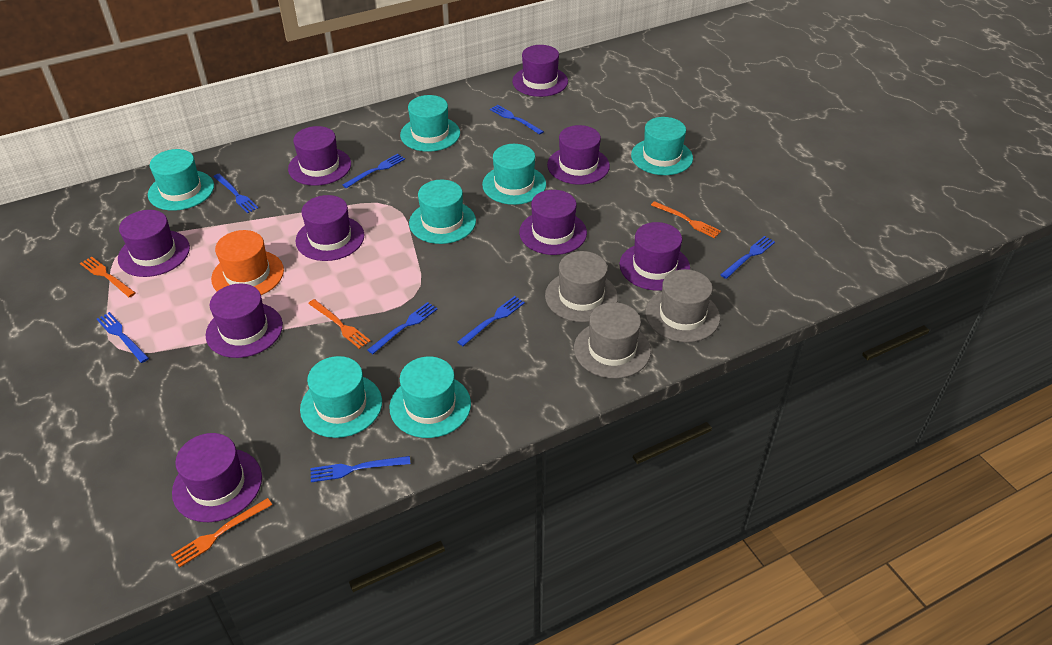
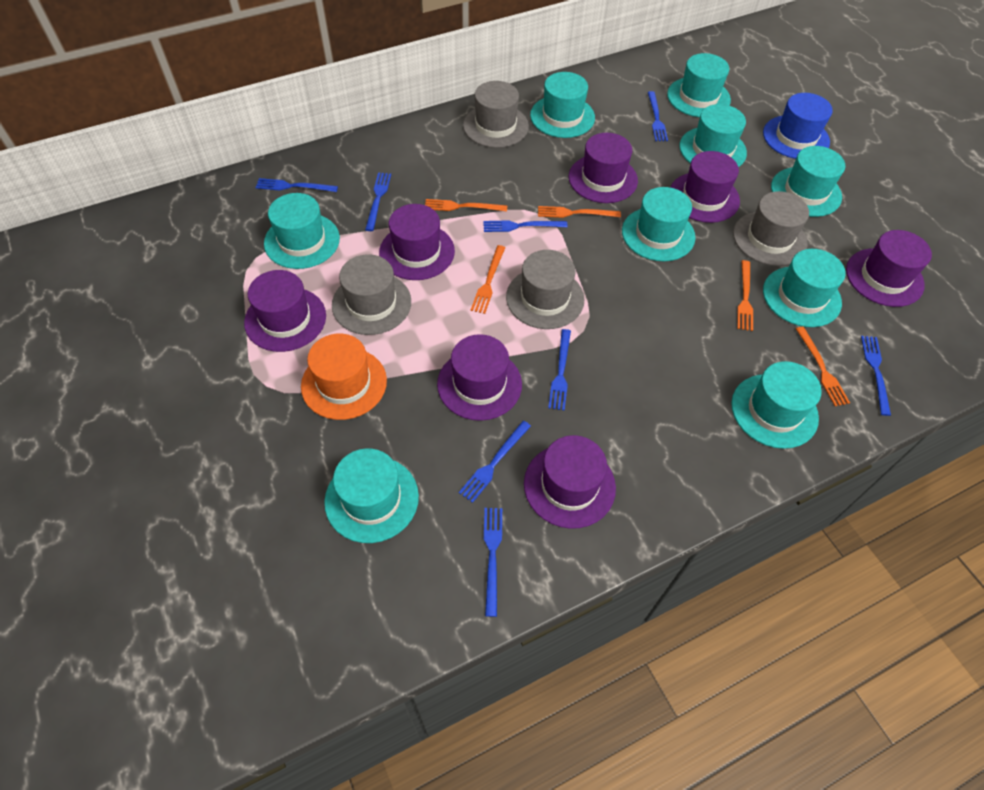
blue hat: none = 0 -> [763,93,833,159] = 1
grey hat: [545,251,618,322] [574,302,651,379] [645,269,720,342] = 3 -> [332,254,411,335] [463,81,529,148] [506,250,584,329] [733,191,809,266] = 4
orange fork: [80,256,136,298] [171,498,272,568] [308,299,371,349] [651,201,721,238] = 4 -> [425,199,507,212] [471,245,505,314] [538,206,621,218] [737,260,753,331] [796,327,850,406] = 5
purple hat: [118,210,190,277] [172,433,262,522] [206,284,283,358] [288,126,351,186] [295,195,364,261] [512,45,568,97] [519,190,587,255] [547,125,610,185] [620,222,690,291] = 9 -> [244,270,326,352] [379,204,455,280] [437,334,522,421] [524,435,616,529] [569,133,638,203] [670,151,740,223] [846,230,932,307] = 7
turquoise hat: [148,149,214,211] [300,356,382,438] [389,356,471,438] [400,95,460,152] [409,180,476,244] [482,144,546,205] [631,117,693,175] = 7 -> [264,193,340,269] [324,448,419,543] [530,72,595,138] [622,187,695,261] [667,53,731,117] [679,104,747,167] [731,361,822,449] [763,249,845,327] [771,146,845,217] = 9

